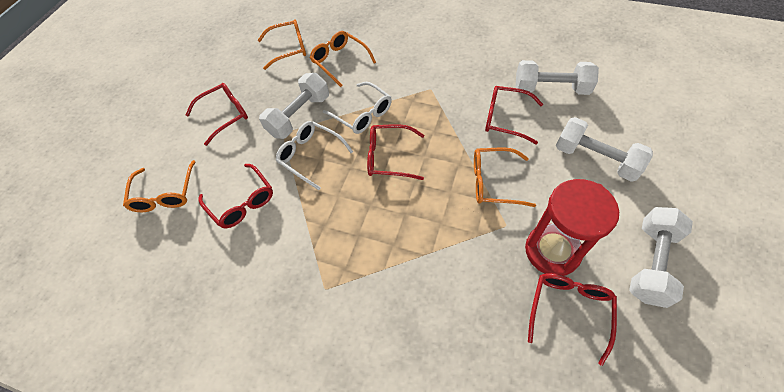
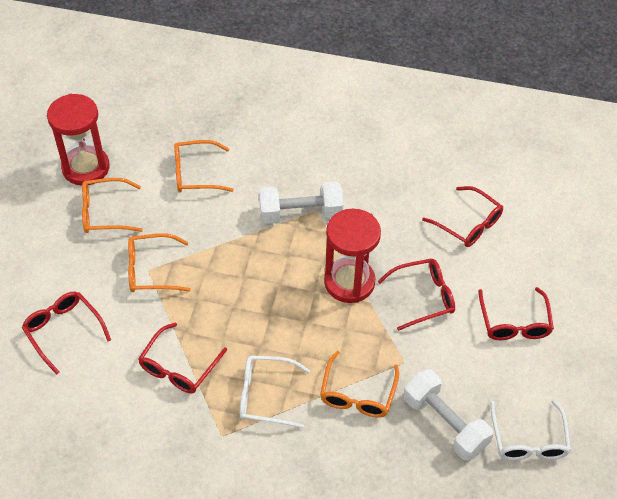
red hourglass: [525,179,619,276] = 1 -> [47,94,110,186] [324,209,381,303] = 2
white dumbbell: [259,73,329,139] [516,60,599,95] [556,117,653,182] [629,207,693,308] = 4 -> [259,181,343,224] [403,369,493,461] = 2

